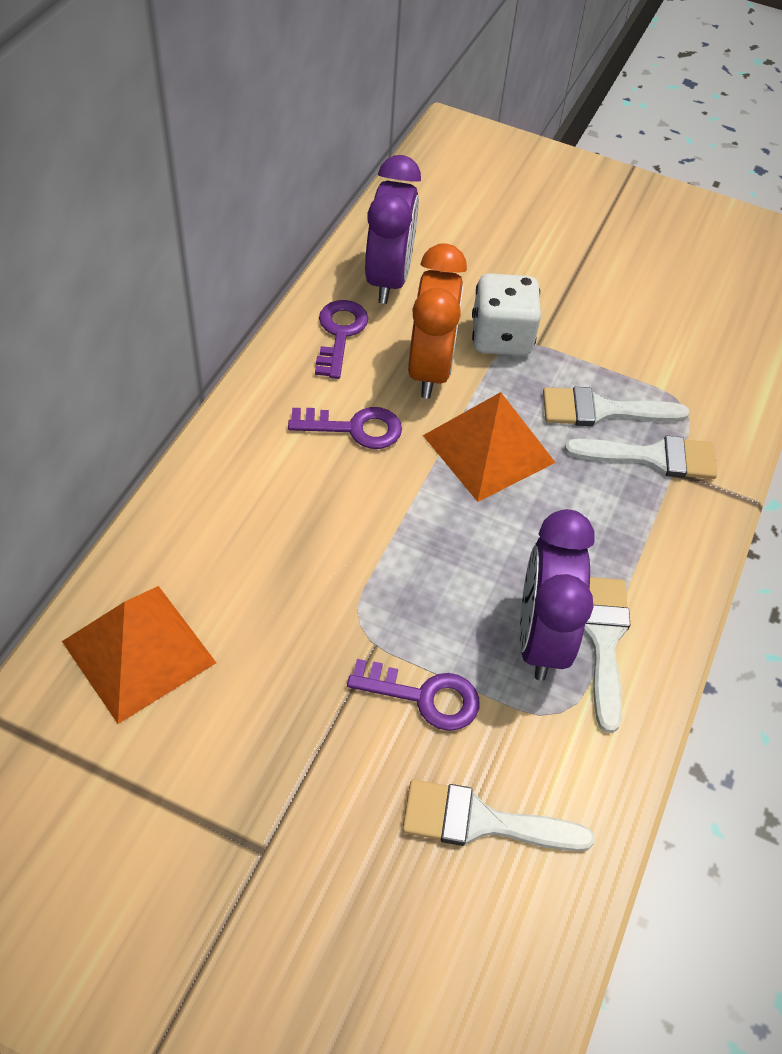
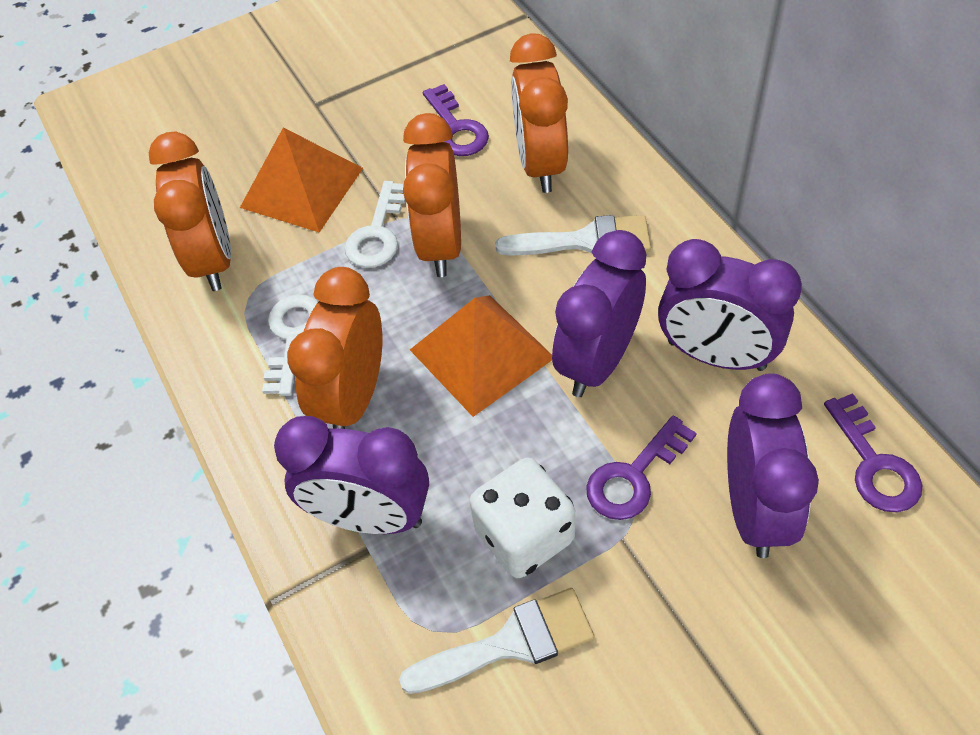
orange clock: [408,244,467,399] = 1 -> [149,132,231,291] [287,267,382,429] [403,113,461,277] [510,33,568,193] = 4
purple clock: [365,155,421,304] [519,509,595,681] = 2 -> [274,416,429,534] [552,230,646,397] [658,239,802,371] [727,373,819,558] = 4
white brush: [402,779,594,852] [543,387,689,426] [565,436,717,479] [584,577,630,733] = 4 -> [399,588,594,694] [495,215,651,256] = 2
white key: none = 0 -> [262,294,318,396] [345,181,405,268] = 2

